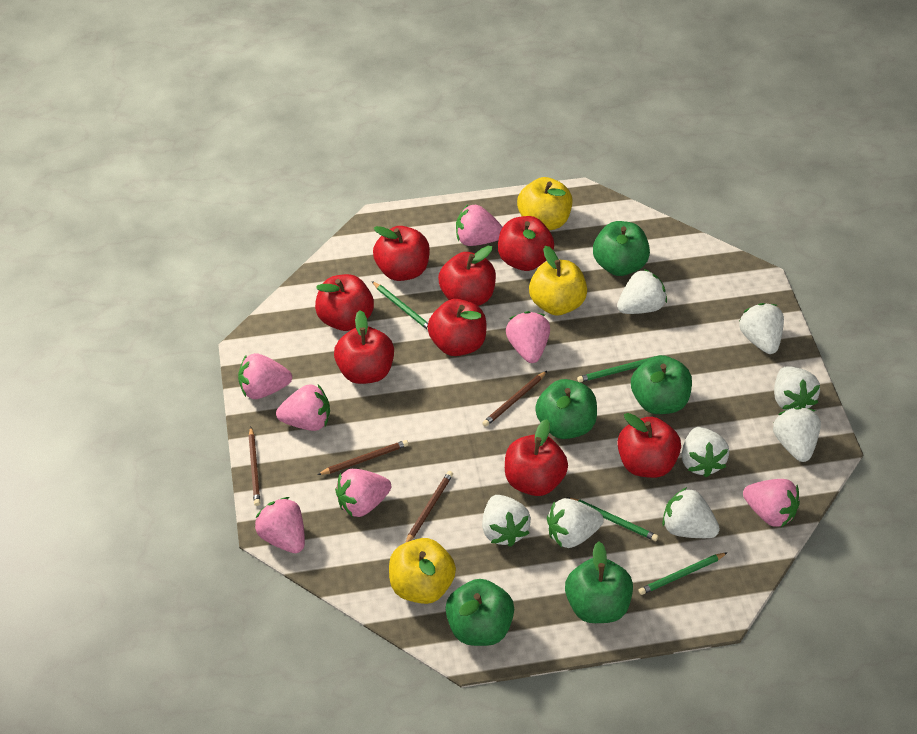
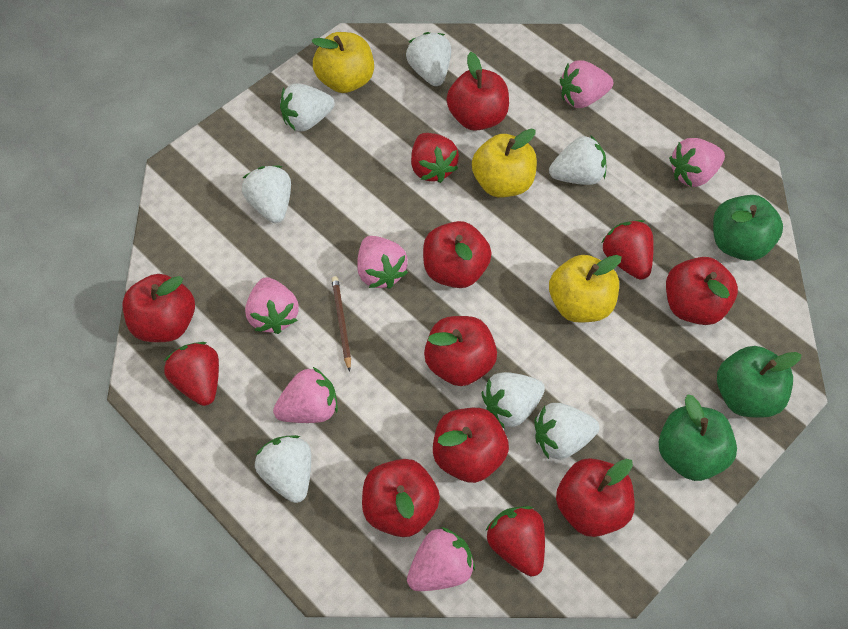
brown pencil: [248,427,260,506] [317,440,408,475] [405,471,453,543] [482,371,547,427] = 4 -> [331,276,351,372] = 1
green apple: [445,579,514,646] [535,379,597,439] [565,542,633,623] [593,221,650,276] [631,355,692,414] = 5 -> [659,394,737,481] [713,195,783,261] [717,346,802,418] = 3
green pencil: [372,281,428,330] [567,497,658,541] [577,357,652,382] [639,552,728,595] = 4 -> none = 0
pink strawberry: [238,353,292,399] [255,497,305,553] [276,384,330,431] [335,469,391,517] [456,205,502,246] [506,311,550,363] [743,479,800,527] = 7 -> [245,277,299,334] [273,367,338,423] [357,236,408,289] [407,527,475,591] [560,60,613,108] [669,138,725,187] = 6
red strawberry: none = 0 -> [164,342,219,406] [411,133,459,183] [486,506,545,576] [601,220,654,280] = 4
white strawberry: [482,495,531,547] [547,498,604,548] [617,269,667,314] [662,487,720,538] [681,427,729,477] [739,303,784,354] [773,407,821,462] [774,367,820,411] = 8 -> [242,166,291,223] [255,435,311,503] [280,83,335,131] [406,32,451,86] [482,372,545,429] [534,403,599,460] [549,135,606,185] = 7

